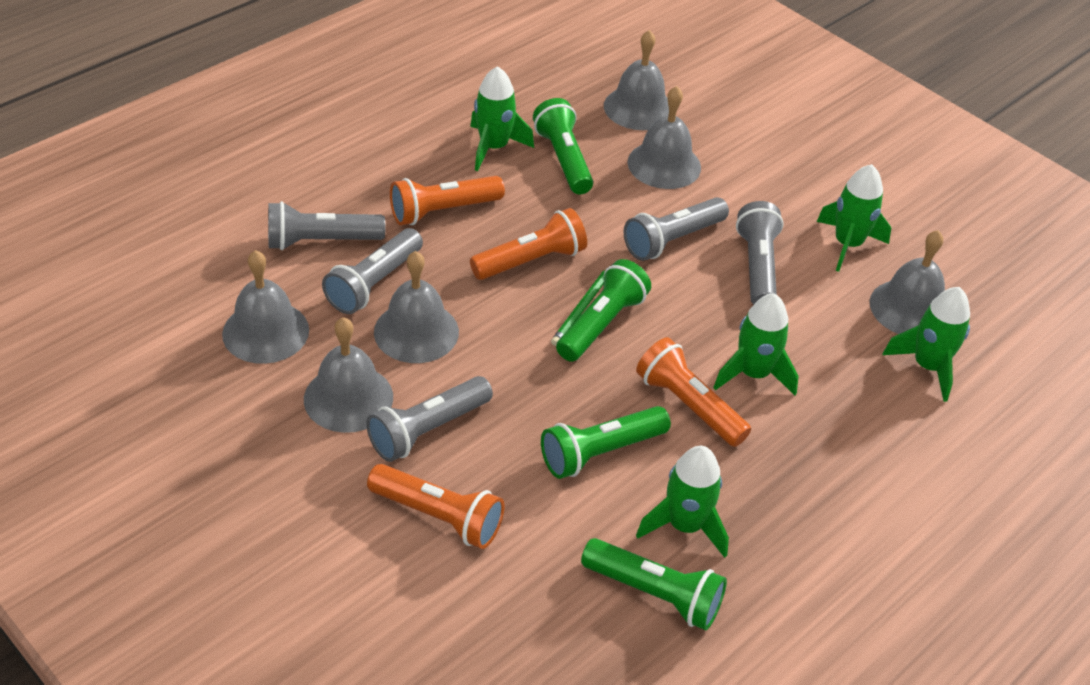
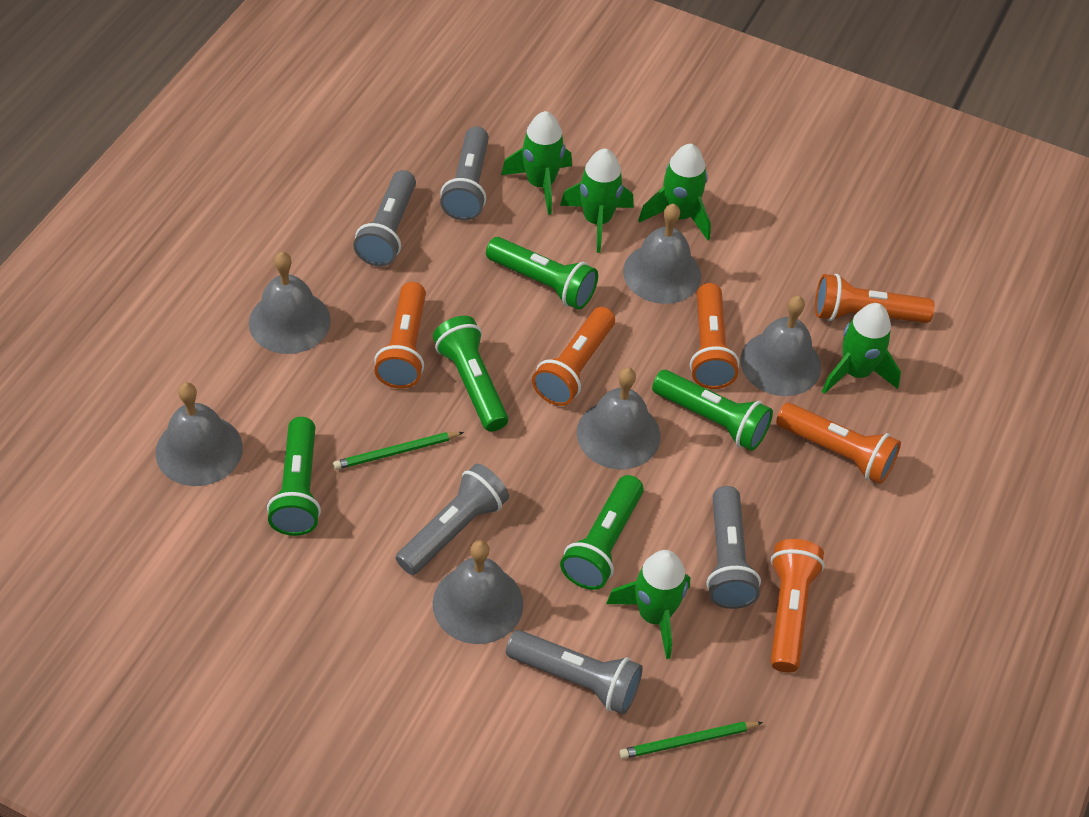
green flashlight: [533,98,593,194] [541,406,671,479] [556,259,651,362] [581,538,727,630] = 4 -> [267,417,321,536] [433,316,508,432] [486,237,598,310] [560,475,644,590] [652,370,773,451] = 5
green pencil: [551,264,613,346] = 1 -> [333,432,464,470] [619,722,763,759] = 2
orange flashlight: [367,464,505,549] [390,176,505,225] [470,208,587,280] [636,337,751,447] = 4 -> [374,282,426,389] [532,307,615,406] [690,283,739,389] [771,539,825,673] [776,403,901,484] [815,274,935,323] = 6

